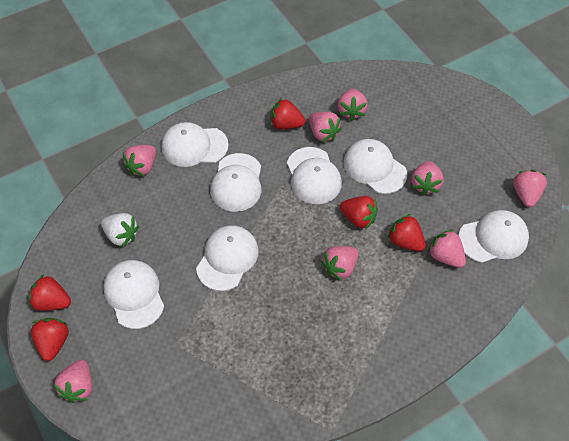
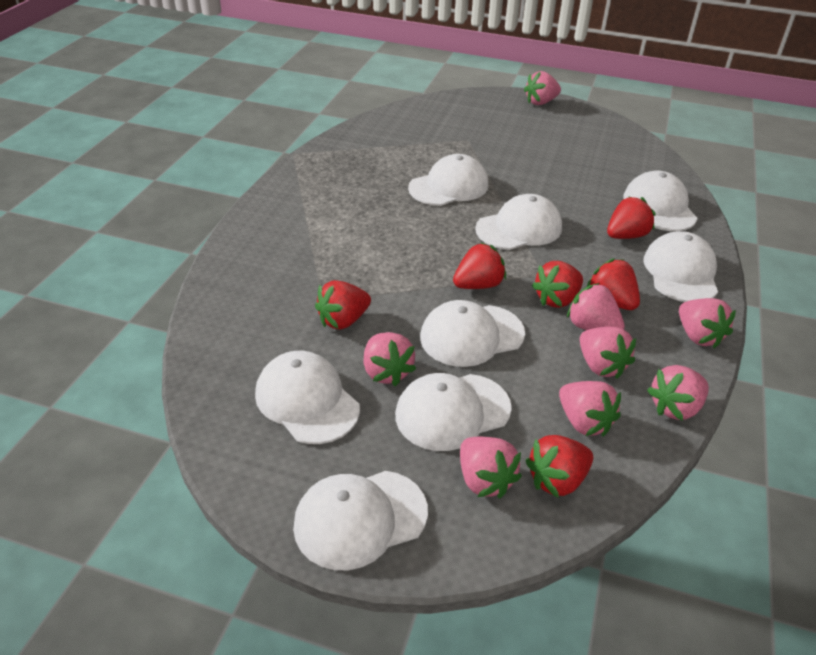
red strawberry: [29,274,71,311] [31,317,69,361] [270,98,306,130] [340,196,378,230] [387,214,426,251] = 5 -> [315,280,371,330] [453,243,506,289] [525,435,593,498] [532,261,583,308] [587,258,640,310] [607,196,656,239] = 6
white cap: [103,260,164,329] [161,122,229,167] [196,225,258,291] [210,153,261,212] [287,147,342,204] [343,139,407,194] [458,210,529,263] = 7 -> [255,351,360,444] [293,471,428,570] [395,373,512,451] [408,154,488,206] [420,300,525,367] [475,194,562,250] [623,171,698,231] [644,231,718,302] = 8
white strawberry: [101,213,139,247] = 1 -> none = 0

